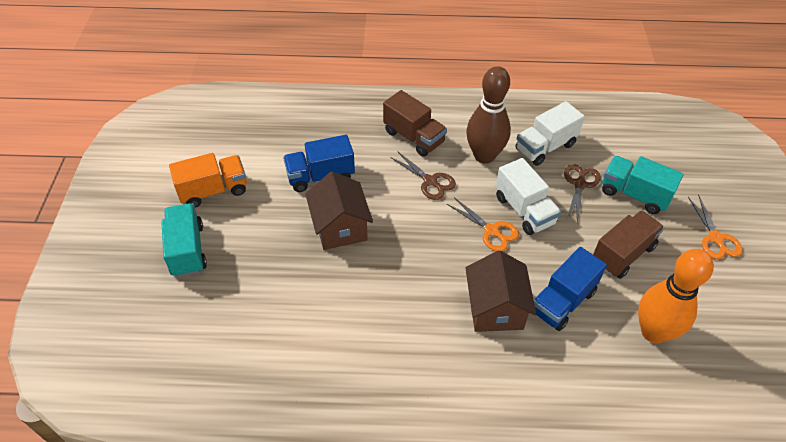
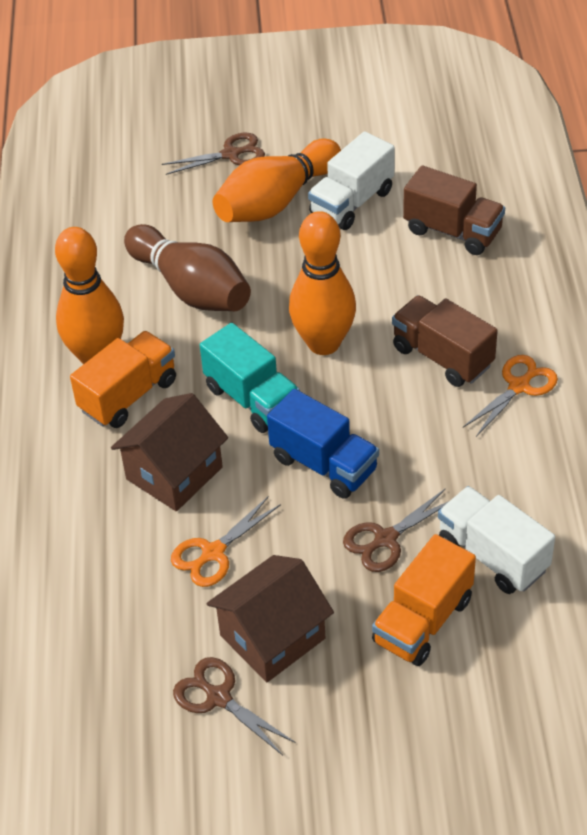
blue truck: [283,135,355,192] [534,247,607,331] = 2 -> [267,389,379,499] = 1
brown scissors: [390,151,456,200] [564,164,601,223] = 2 -> [162,133,265,175] [173,657,296,756] [343,489,448,572] = 3
orange bowling pin: [638,249,714,343] = 1 -> [55,227,124,364] [213,139,341,222] [289,211,356,355] = 3
orange truck: [169,153,247,208] = 1 -> [70,331,176,428] [372,534,476,666] = 2
turquoise truck: [161,203,207,277] [602,156,684,214] = 2 -> [200,323,300,433] = 1

